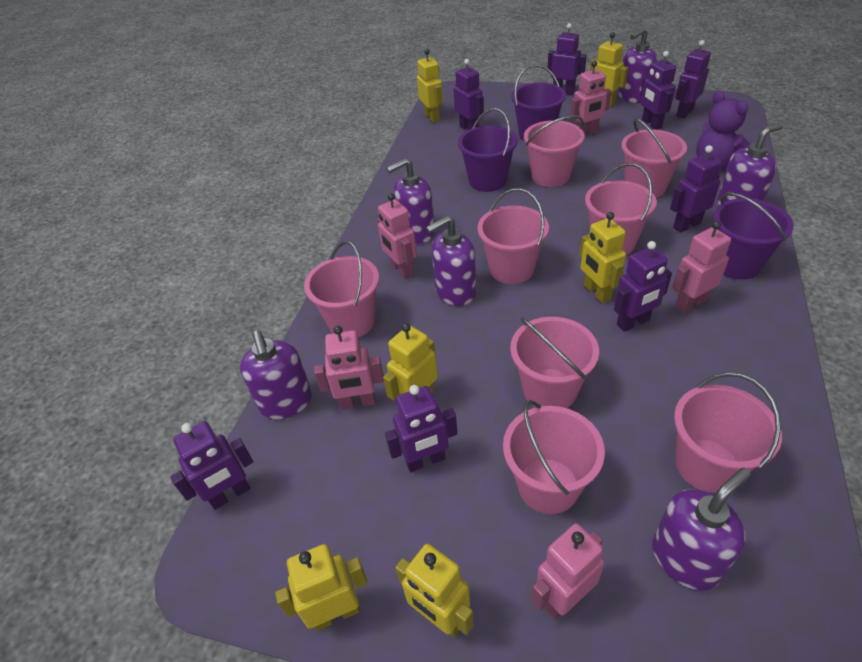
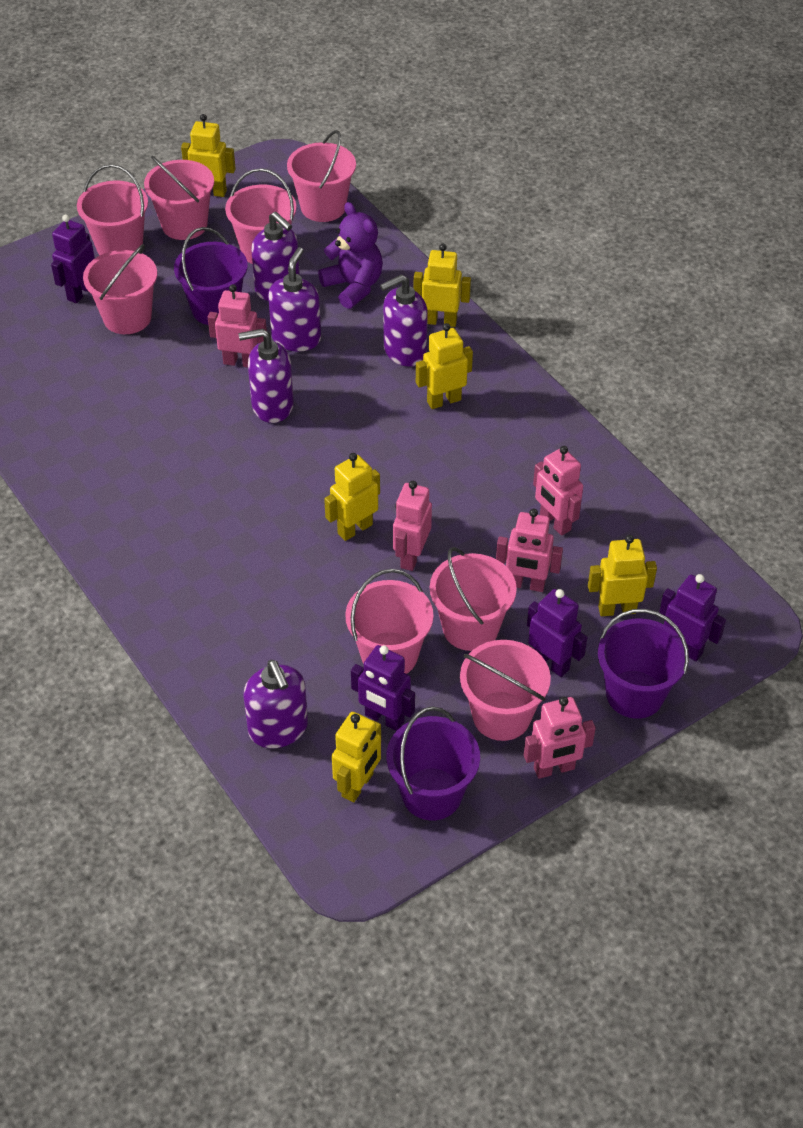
purple robot: [171,421,253,510] [385,385,457,472] [454,59,484,130] [548,23,587,95] [614,241,672,332] [640,51,676,130] [670,145,722,233] [675,40,711,119] = 8 -> [51,214,95,303] [351,645,415,731] [527,589,588,677] [659,574,726,661] = 4
purple soap dispenser: [240,331,312,419] [386,158,435,243] [426,215,476,306] [618,27,658,103] [652,468,751,590] [717,123,783,205] = 6 -> [238,329,294,423] [244,660,308,748] [251,212,300,301] [268,247,321,351] [380,275,428,366] = 5

